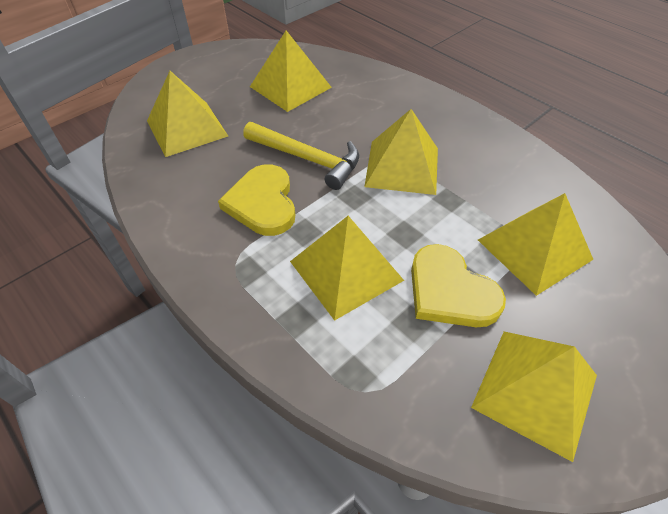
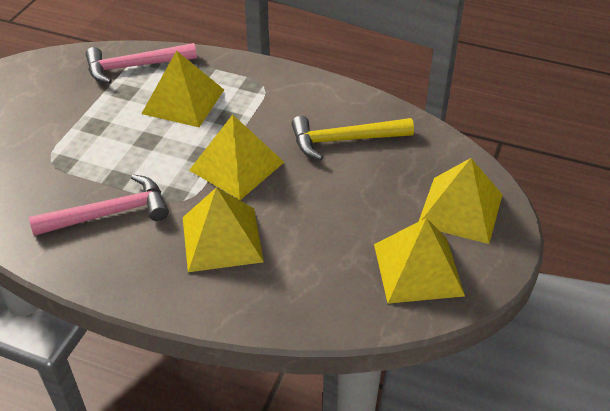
pink hammer: none = 0 -> [29,174,169,236] [86,43,197,84] = 2
yellow heart: [218,164,295,236] [411,244,506,327] = 2 -> none = 0
yellow pyramid: [147,71,228,157] [250,30,332,112] [290,216,404,321] [364,109,438,195] [471,332,597,462] [478,193,594,296] = 6 -> [142,50,224,127] [183,187,264,272] [189,115,284,200] [374,218,465,304] [418,158,503,244] = 5

